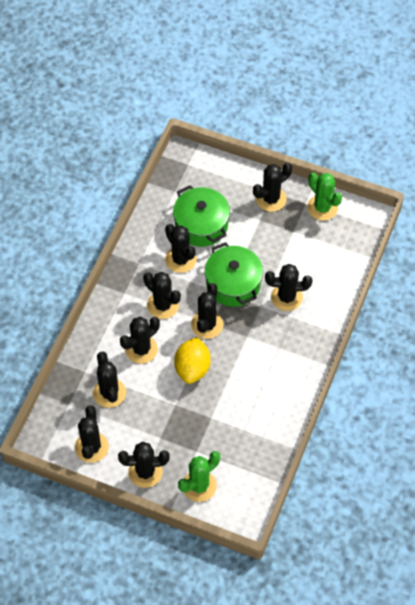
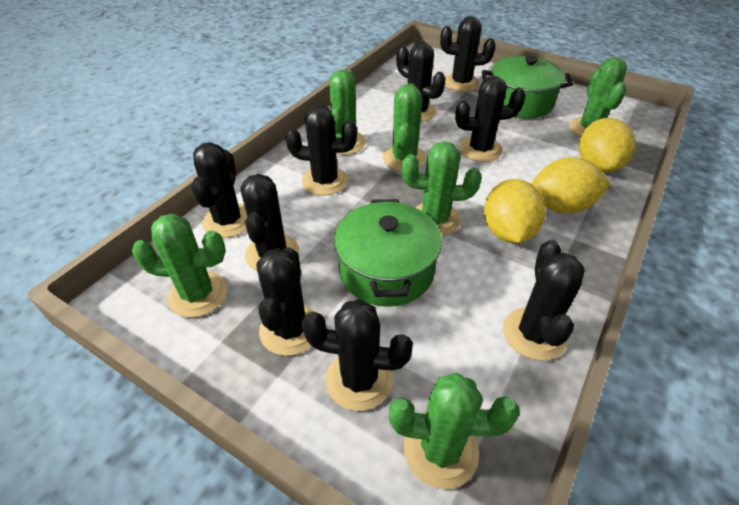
green cactus: [178,451,220,502] [307,173,342,220] = 2 -> [132,213,227,318] [329,70,366,155] [383,83,426,171] [389,373,520,489] [402,141,482,236] [569,57,627,137] = 6
yellow lemon: [174,337,211,384] = 1 -> [484,179,545,243] [531,157,610,213] [579,118,635,172] = 3

